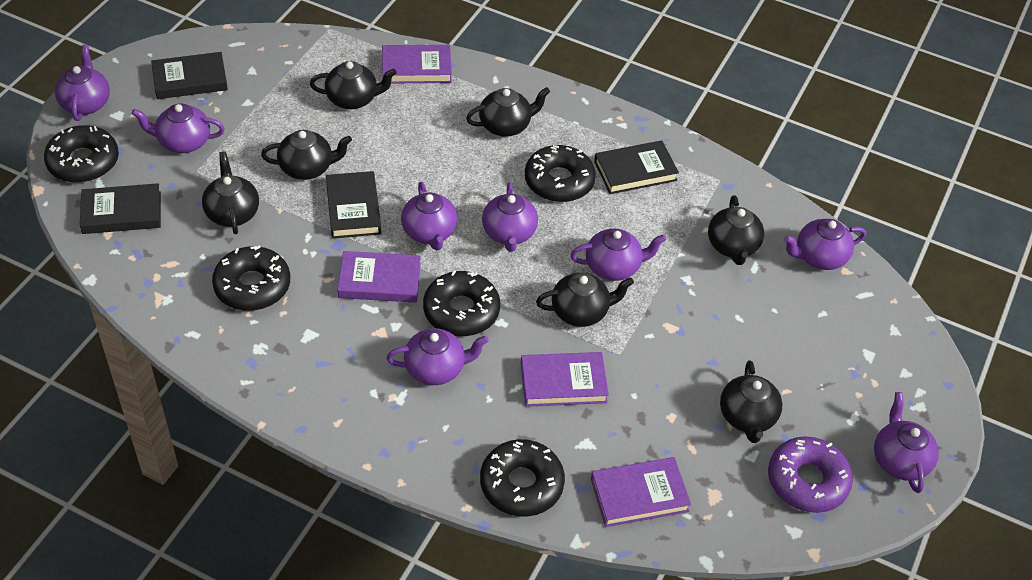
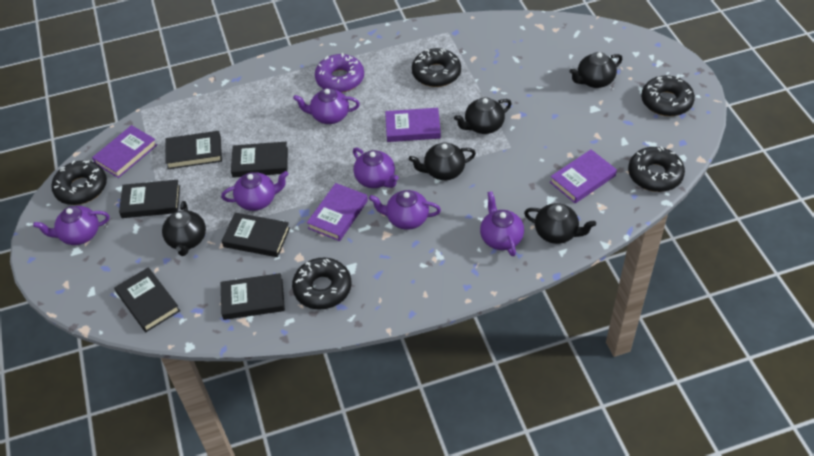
black book: [80,183,161,234] [151,52,228,99] [326,171,381,239] [594,140,679,194] = 4 -> [114,267,180,332] [119,180,180,218] [166,131,222,169] [221,273,285,320] [222,213,290,257] [231,142,288,178] = 6
black teapot: [202,151,259,234] [261,130,352,180] [310,61,397,109] [466,87,550,137] [536,273,634,327] [708,196,764,265] [720,360,782,443] = 7 -> [162,201,206,256] [409,142,476,180] [454,97,512,134] [524,203,596,244] [569,52,622,88] = 5
purple teapot: [55,45,110,121] [131,103,225,153] [386,328,489,385] [401,182,458,250] [482,182,538,252] [570,229,666,281] [784,219,866,270] [874,392,939,493] = 8 -> [33,206,109,245] [221,171,288,211] [293,88,360,124] [353,148,399,188] [369,190,441,230] [480,191,524,256] = 6

